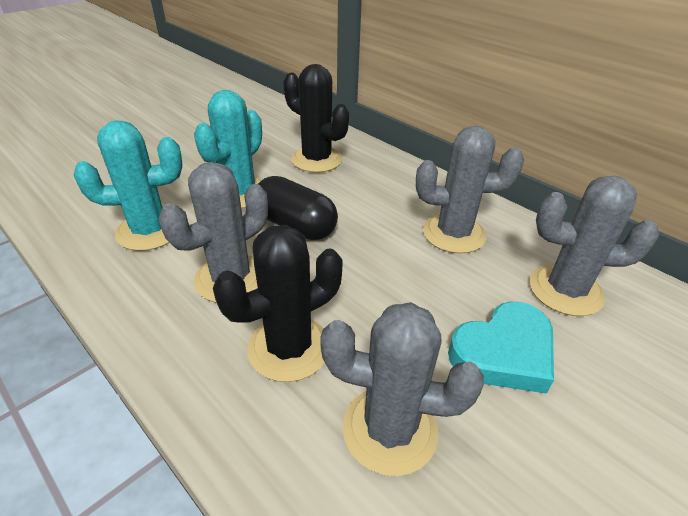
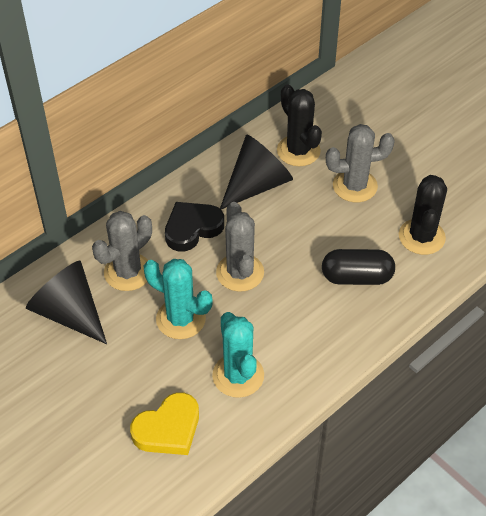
black cone: none = 0 -> [26,260,107,344] [220,135,293,209] = 2
black heart: none = 0 -> [165,202,224,252] = 1
grey cactus: [158,162,268,303] [320,302,484,476] [416,126,524,254] [530,175,659,316] = 4 -> [92,211,152,291] [216,202,264,292] [326,124,395,202] = 3
turquoise heart: [448,301,554,394] = 1 -> none = 0
yellow heart: none = 0 -> [130,392,199,455] = 1

